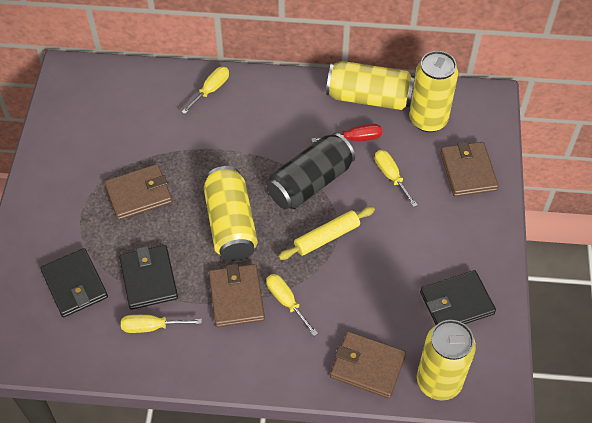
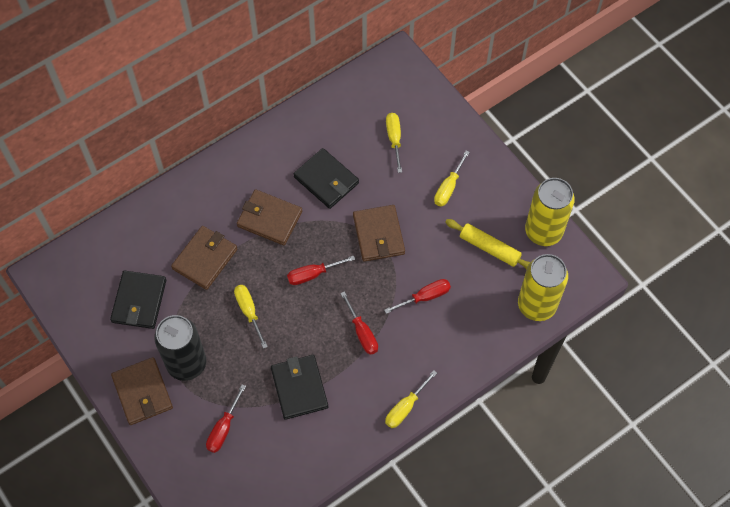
red screwdriver: [311,124,382,143] = 1 -> [206,384,246,453] [287,256,355,285] [340,291,378,355] [384,279,451,314] = 4
yellow can: [204,166,258,261] [326,61,415,110] [409,51,458,132] [417,320,476,401] = 4 -> [518,254,568,321] [525,178,575,246] = 2

